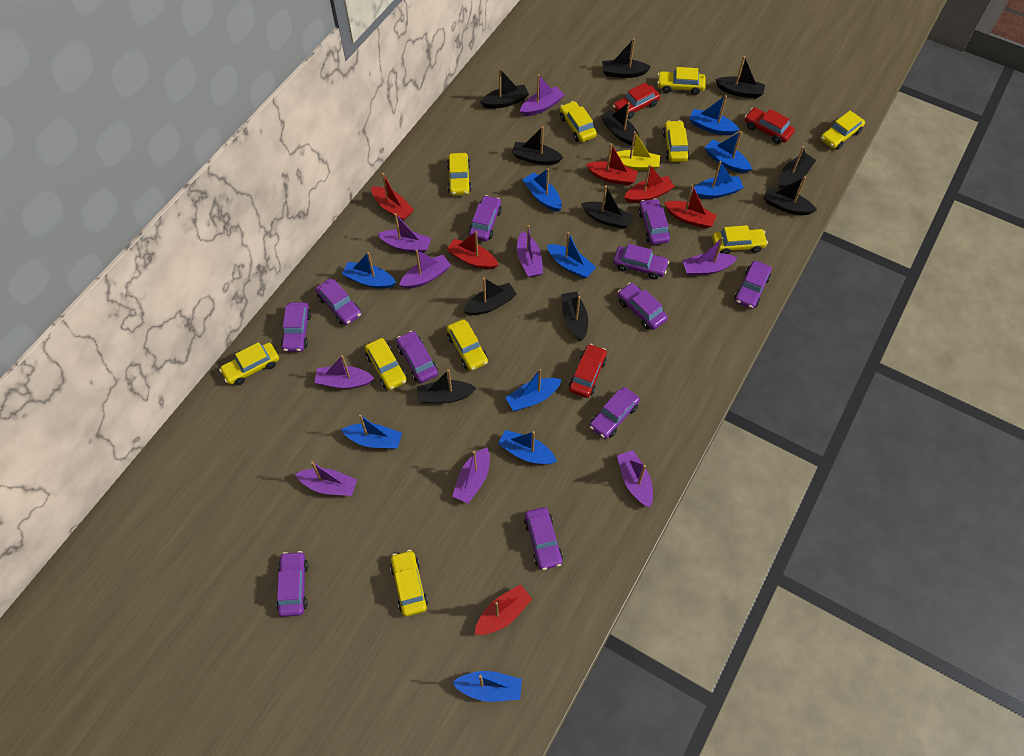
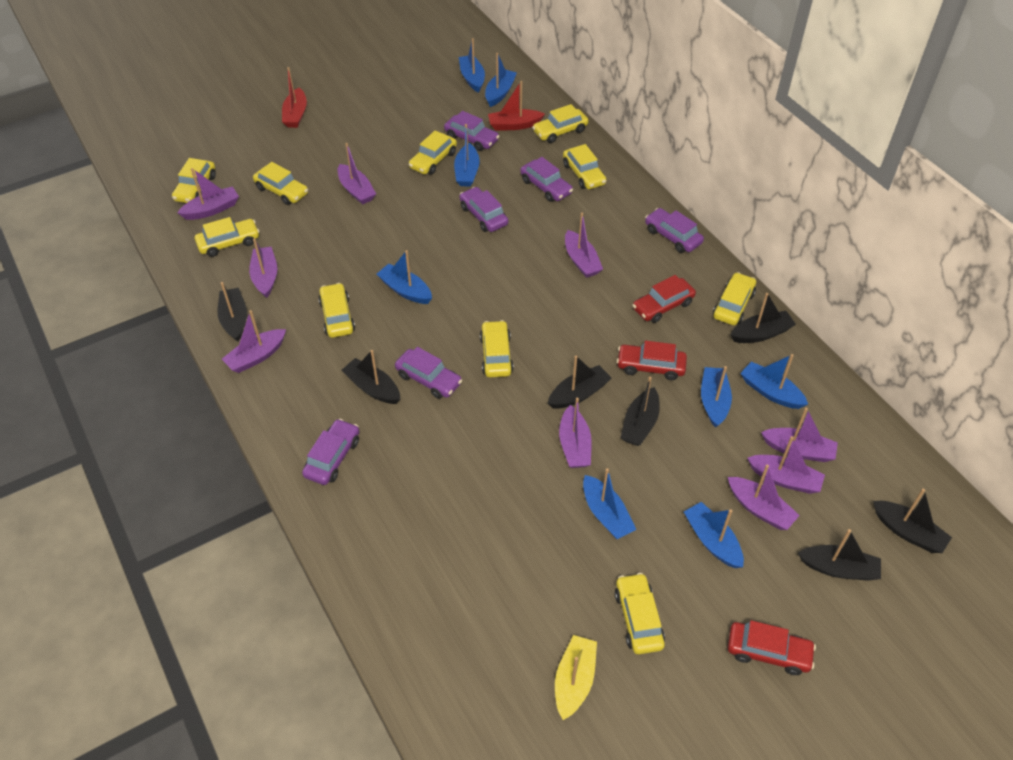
black boat: [417,369,477,403] [463,278,517,315] [480,69,529,109] [512,126,564,165] [561,291,588,341] [581,185,633,229] [601,102,640,146] [602,38,651,78] [715,56,765,99] [763,176,817,215] [779,146,816,189] = 11 -> [217,282,247,342] [341,350,400,404] [548,356,611,409] [621,377,660,446] [731,293,796,343] [798,529,881,581] [873,489,952,553] = 7
blue boat: [341,414,402,449] [342,252,396,289] [452,671,522,702] [498,430,557,465] [505,369,561,411] [522,168,562,212] [547,232,596,278] [689,95,740,135] [692,161,744,199] [705,131,752,173] = 10 -> [377,250,432,304] [454,124,480,187] [459,38,485,93] [485,53,517,107] [583,468,637,539] [684,502,744,568] [701,366,732,428] [740,354,808,409] = 8
purple car: [276,551,308,617] [281,302,311,352] [315,279,361,325] [396,331,438,383] [469,195,502,242] [524,507,563,570] [589,387,640,439] [613,244,669,279] [618,283,668,330] [638,198,670,245] [734,261,772,309] = 11 -> [302,419,359,485] [395,347,462,399] [444,111,499,151] [459,187,508,232] [520,157,573,202] [645,208,704,253] = 6
red boat: [371,173,414,221] [447,231,498,269] [475,585,532,635] [586,143,638,185] [624,164,675,203] [664,185,717,229] = 6 -> [282,67,307,128] [488,81,545,130] = 2

